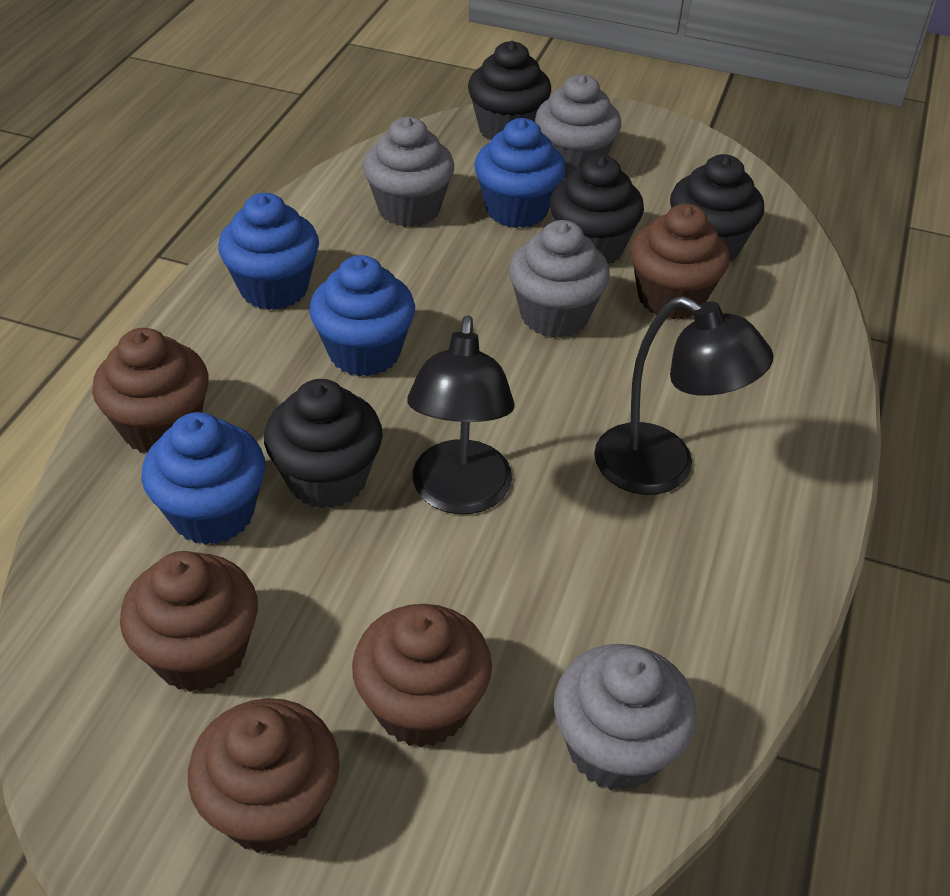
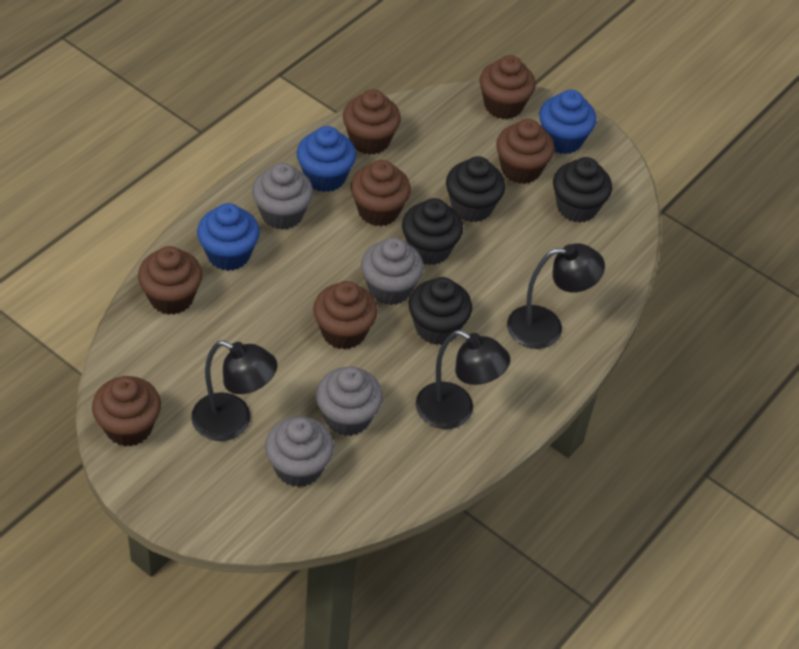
black lamp: [407,315,515,514] [594,296,774,495] = 2 -> [191,340,278,441] [416,330,510,429] [507,243,605,349] = 3
blue cupcake: [141,412,265,545] [218,193,319,310] [309,255,415,377] [474,118,566,228] = 4 -> [197,203,260,271] [297,126,356,192] [539,90,596,154] = 3
brown cupcake: [92,328,209,453] [120,551,258,692] [188,698,340,854] [352,604,492,747] [630,204,730,320] = 5 -> [92,376,161,447] [138,246,203,315] [313,281,378,350] [343,89,401,155] [351,160,411,226] [479,55,536,119] [496,119,555,184] = 7

